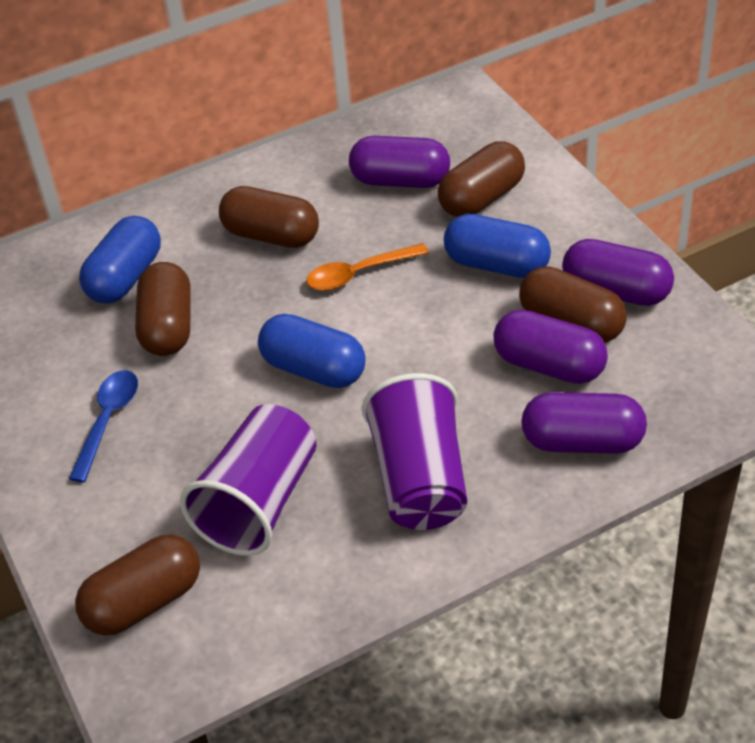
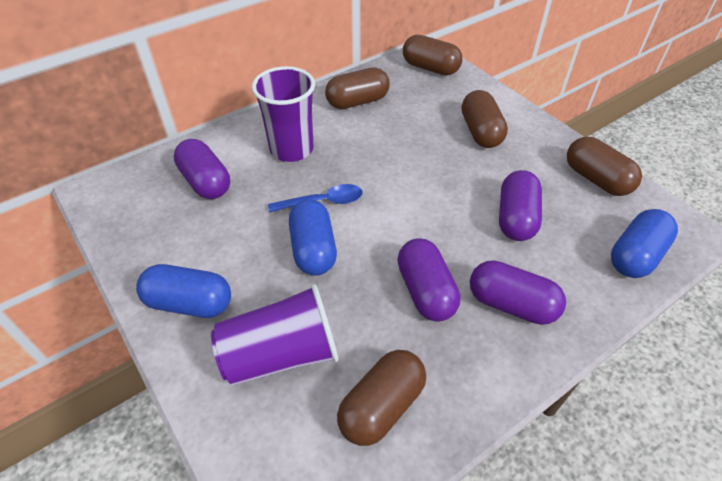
orange spoon: [306,243,429,291] = 1 -> none = 0

